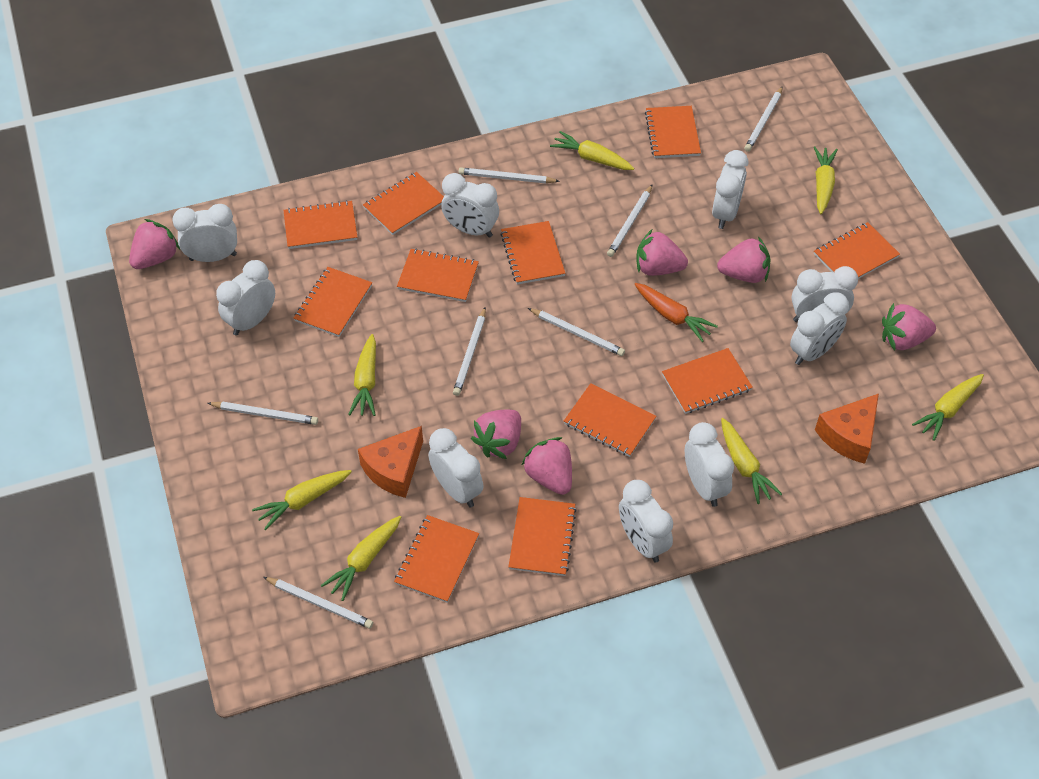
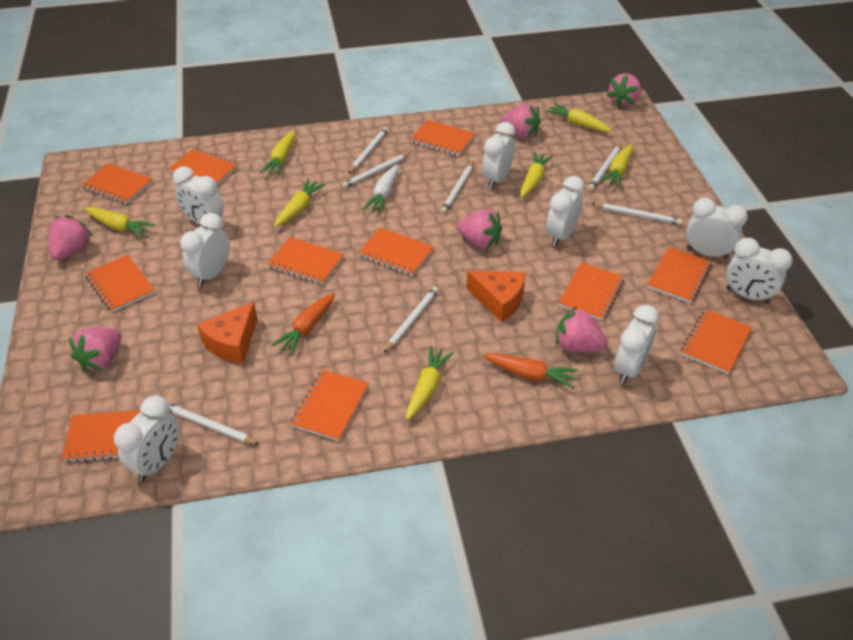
orange carrot: [634,283,718,342] = 1 -> [272,293,335,355] [483,353,578,389] = 2
white carrot: none = 0 -> [363,165,398,213] = 1
white clock: [172,204,237,262] [216,260,275,336] [428,428,484,507] [441,173,499,238] [619,480,673,563] [685,422,734,507] [712,150,748,229] [790,292,849,365] [791,266,858,322] = 9 -> [114,395,180,482] [173,166,224,225] [180,213,230,287] [482,122,515,189] [546,176,585,247] [614,305,659,384] [686,198,748,259] [726,238,793,304] = 8

